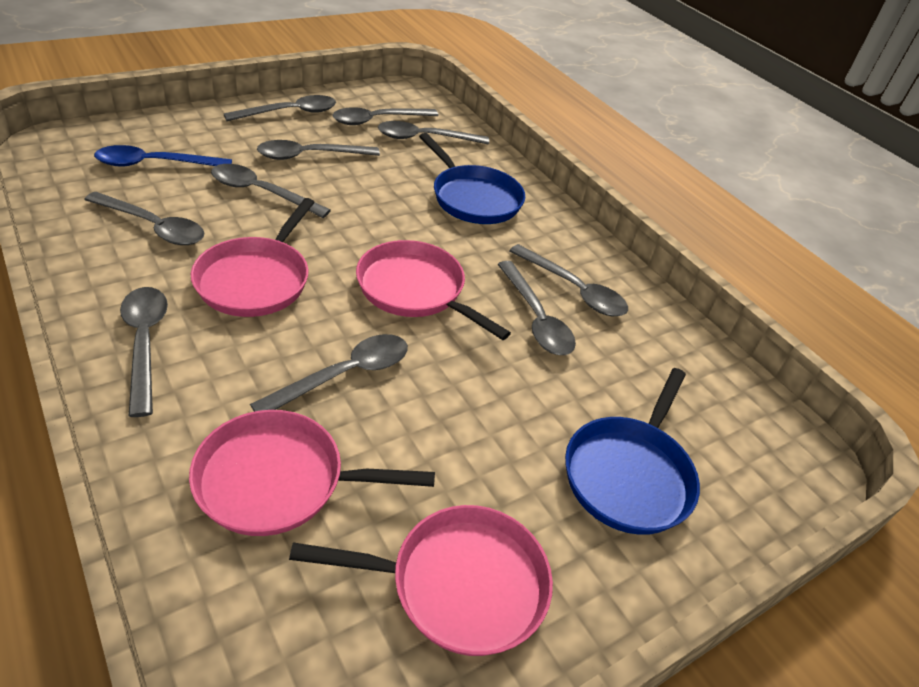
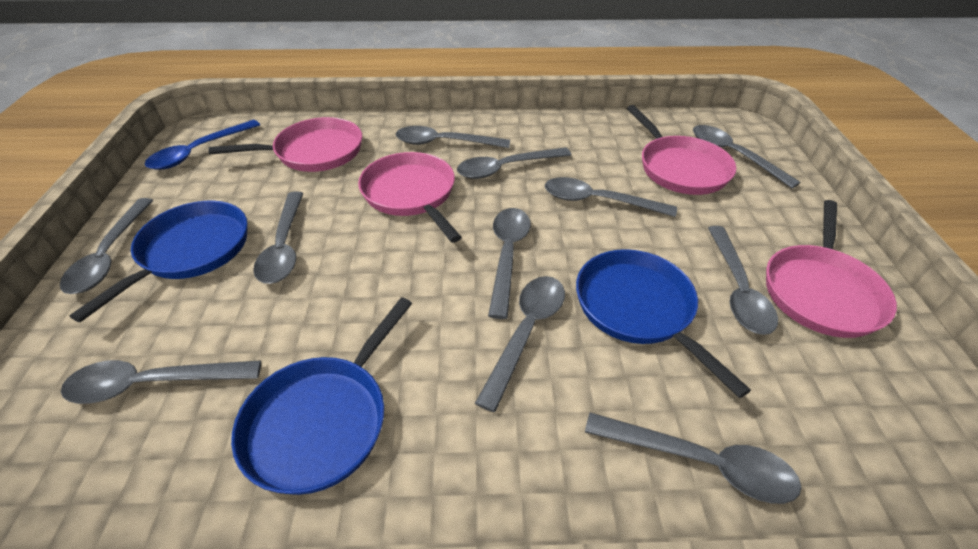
blue pan: [419,133,525,224] [565,368,700,535] = 2 -> [69,201,248,322] [231,297,412,495] [576,249,751,398] = 3
grey spoon: [84,192,204,245] [120,287,168,417] [211,164,331,218] [223,95,336,121] [250,334,408,412] [257,140,380,160] [333,107,439,125] [378,121,489,145] [497,261,576,355] [509,244,628,316] = 10 -> [60,198,153,294] [61,360,261,404] [253,191,304,284] [396,126,510,148] [457,147,571,179] [475,276,565,412] [488,208,531,319] [545,177,677,217] [585,412,801,504] [693,125,800,188] [708,226,778,335] = 11

